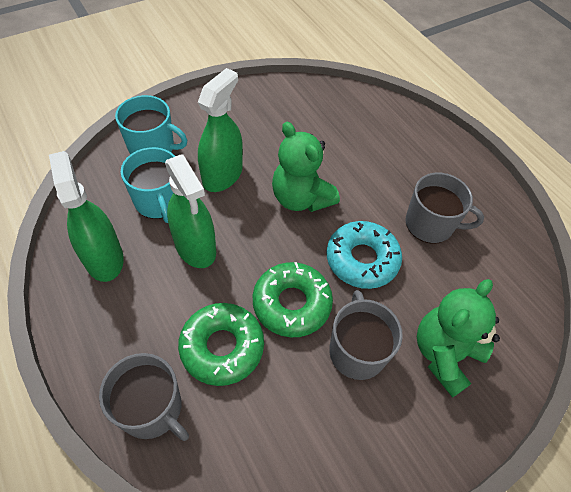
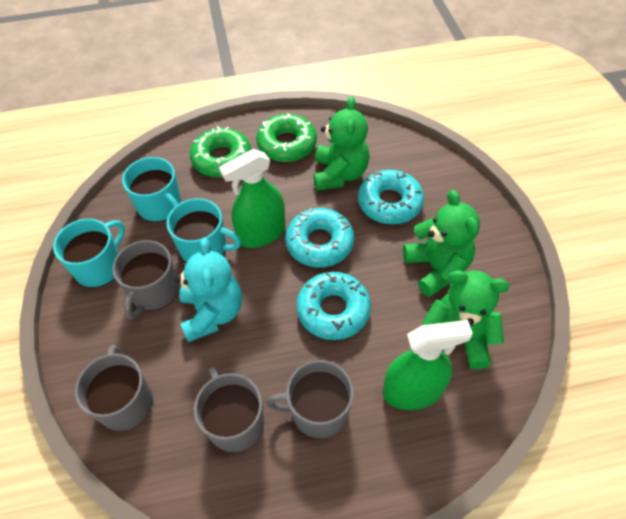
green spray bottle: [49,151,124,282] [165,154,216,268] [198,68,243,192] = 3 -> [219,149,285,248] [383,320,473,410] = 2
green teddy bear: [272,122,340,212] [417,279,500,398] = 2 -> [314,97,370,191] [403,190,480,297] [422,270,509,369] = 3
grey mug: [99,353,189,441] [329,290,403,380] [405,173,484,244] = 3 -> [75,345,153,431] [112,240,179,320] [194,367,264,452] [266,360,354,439] = 4
turquoise donut: [327,221,402,289] = 1 -> [286,208,354,268] [296,272,371,340] [358,170,424,224] = 3
turquoise mug: [115,95,187,154] [121,147,175,223] = 2 -> [53,219,125,288] [122,157,182,222] [166,198,241,262] = 3
turquoise teddy bear: none = 0 -> [175,238,242,342] = 1

